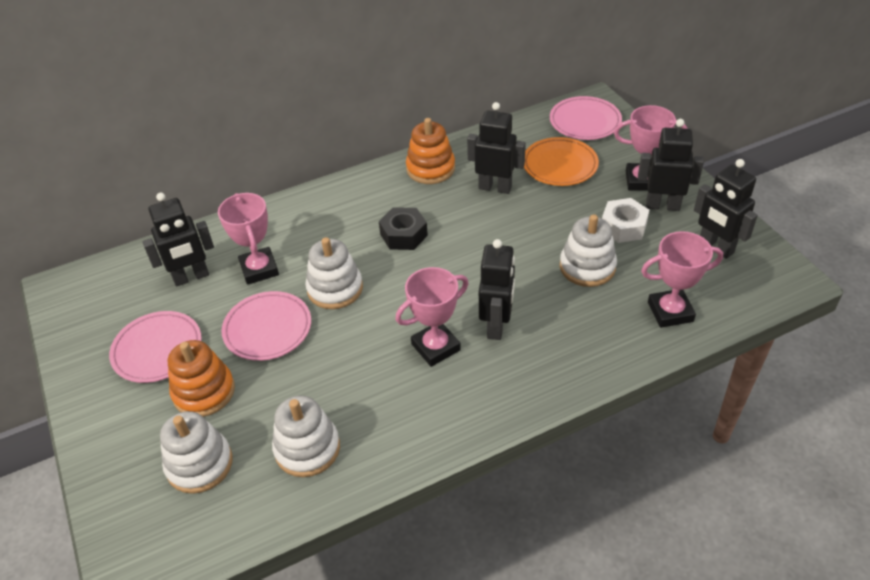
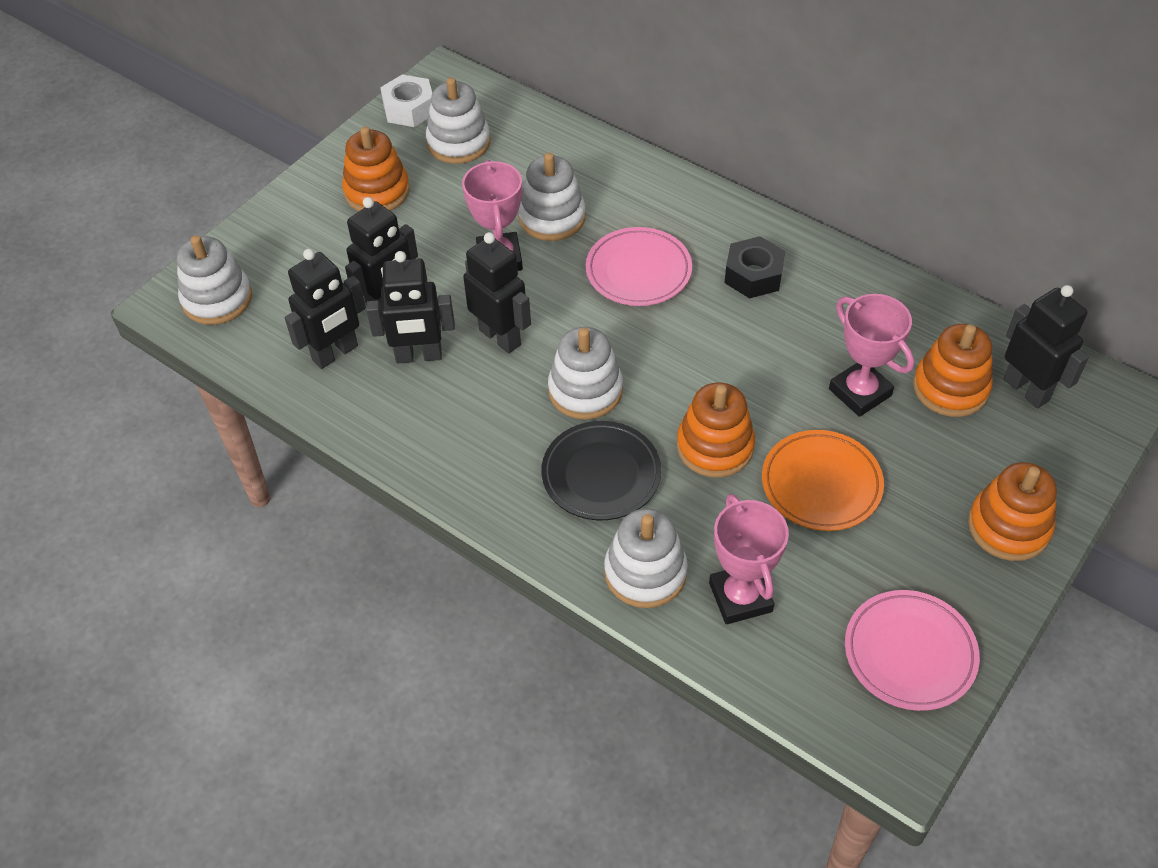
black plate: none = 0 -> [541,421,661,520] = 1
orange stacking toy: [168,340,235,417] [406,118,455,184] = 2 -> [342,126,410,211] [677,382,755,478] [913,324,993,417] [968,462,1057,561] = 4
pink plate: [109,311,202,383] [221,291,311,361] [550,96,622,140] = 3 -> [586,227,692,306] [845,590,980,711] = 2
pink trophy: [218,193,279,285] [395,267,469,367] [614,105,688,191] [641,231,723,328] = 4 -> [462,160,523,271] [709,494,789,624] [829,294,914,417] = 3
white stacking toy: [160,411,233,494] [272,396,340,477] [305,237,363,309] [560,214,617,287] = 4 -> [177,235,252,325] [426,77,490,164] [518,153,586,241] [548,327,623,420] [604,508,688,608] = 5

